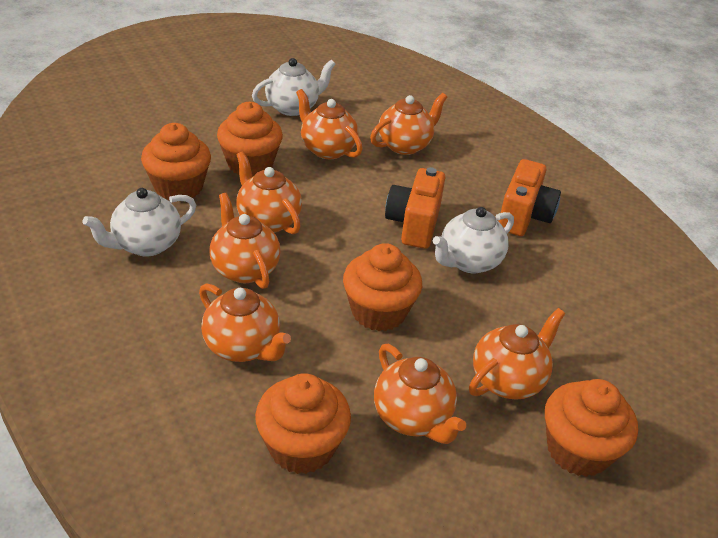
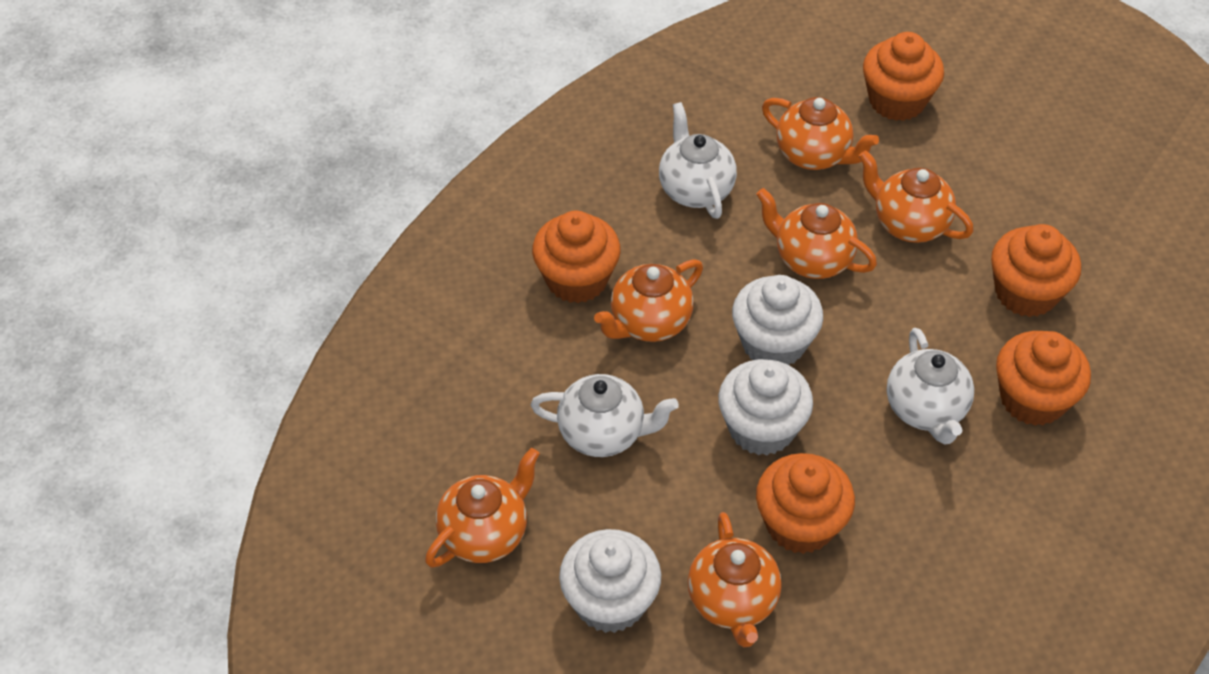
orange camera: [385,167,445,249] [499,159,561,236] = 2 -> none = 0
orange teapot: [199,283,291,362] [210,193,280,289] [236,152,302,234] [296,89,363,159] [370,93,447,155] [374,344,466,444] [469,308,565,399] = 7 -> [425,448,540,567] [594,259,703,342] [688,512,782,647] [756,188,877,279] [762,97,879,170] [859,150,974,243] = 6
white cupcake: none = 0 -> [559,529,661,633] [718,359,813,456] [732,275,823,365] = 3

